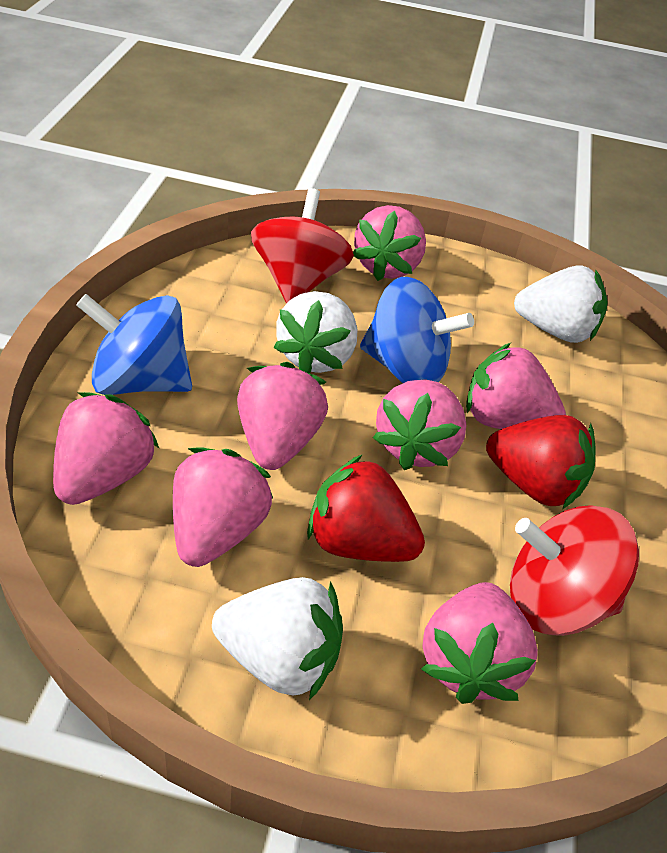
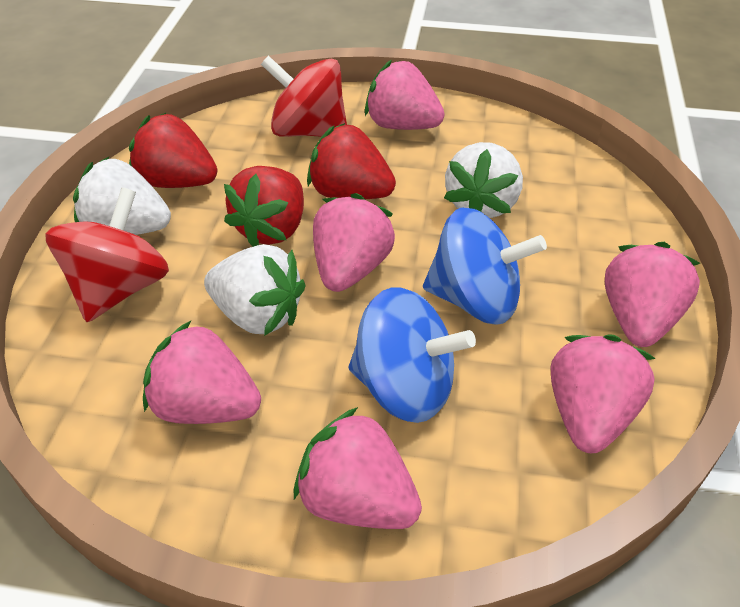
pink strawberry: [53,392,160,505] [173,448,273,567] [237,362,328,470] [353,205,426,281] [373,380,466,470] [421,582,538,704] [466,343,566,429] = 7 -> [143,321,261,424] [294,407,422,529] [313,193,395,292] [365,60,445,130] [550,334,656,453] [605,242,700,347] = 6
red strawberry: [307,454,425,562] [486,415,596,509] = 2 -> [129,113,217,188] [224,166,304,247] [307,123,396,199] = 3

